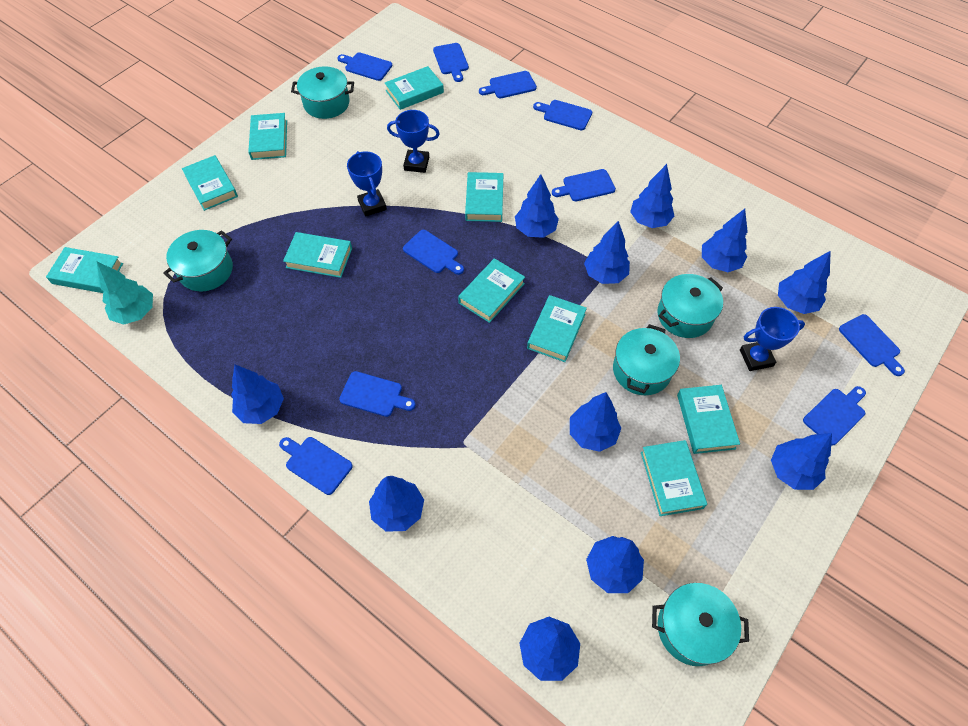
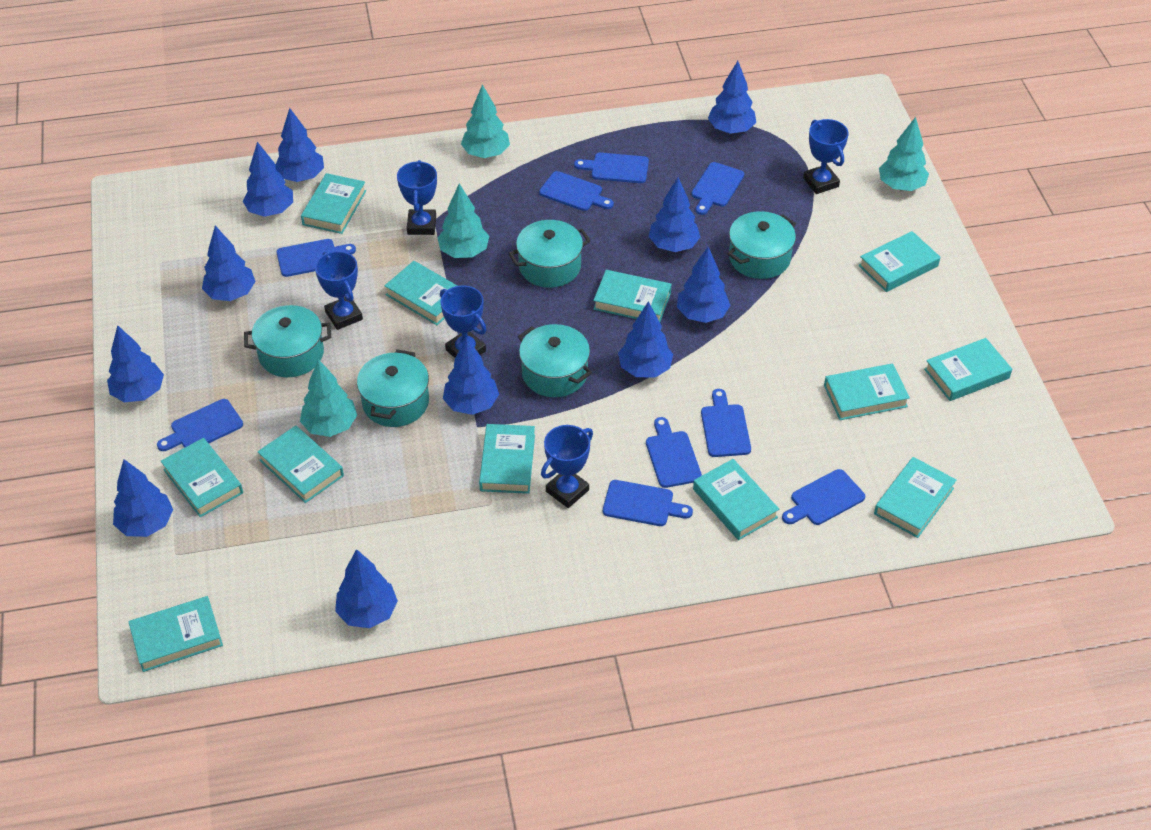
blue cutting board: [279,437,353,495] [337,52,392,81] [339,371,416,417] [403,230,464,275] [433,43,469,82] [479,71,537,99] [533,100,592,130] [552,169,616,201] [803,386,866,445] [839,314,905,376] = 10 -> [157,399,243,451] [276,239,356,277] [539,171,614,211] [574,153,649,183] [603,480,693,526] [646,417,702,488] [691,162,744,215] [701,389,751,457] [782,469,865,525] = 9
blue trophy: [347,151,387,217] [387,110,440,173] [740,307,805,371] = 3 -> [315,251,363,330] [397,160,437,235] [440,285,486,358] [541,425,593,508] [803,119,849,194] = 5
turquoise book: [46,247,123,293] [182,155,238,211] [248,113,287,160] [283,232,352,278] [385,66,444,110] [458,258,525,323] [465,172,503,222] [527,295,587,362] [641,440,707,516] [677,385,740,454] = 10 -> [128,596,223,672] [161,438,243,517] [257,426,344,503] [301,173,366,234] [384,261,457,325] [479,424,535,494] [593,270,671,322] [693,459,779,540] [824,363,910,420] [859,231,940,292] [874,457,956,538] [924,338,1012,401] = 12
turquoise tree: [97,262,153,324] = 1 -> [300,359,357,437] [437,183,489,258] [461,84,510,158] [879,117,929,191] = 4

